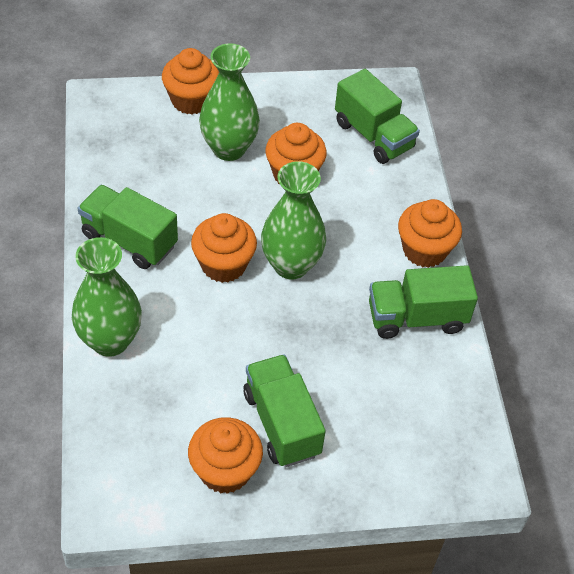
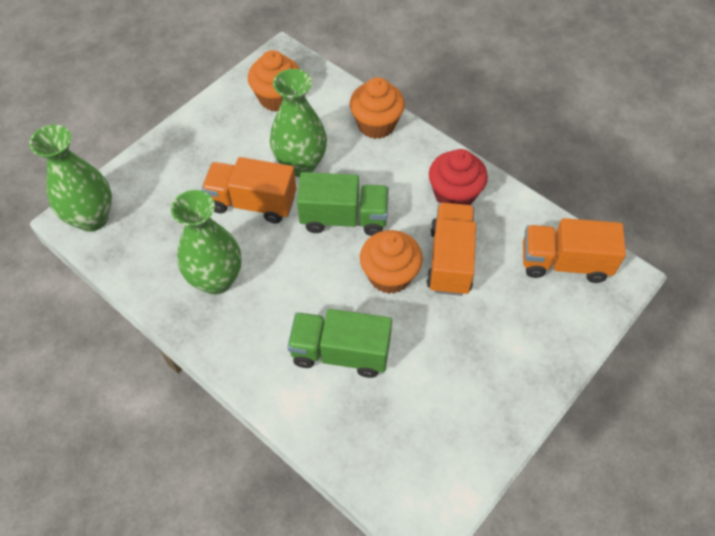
green truck: [78,185,178,269] [244,354,326,467] [335,69,420,164] [369,265,478,339] = 4 -> [287,309,392,378] [297,172,389,236] = 2
orange cupcake: [162,48,219,114] [188,417,263,494] [191,213,257,283] [265,123,327,184] [398,199,462,268] = 5 -> [248,50,300,112] [350,77,405,139] [360,230,423,294] = 3
orange truck: none = 0 -> [201,157,296,224] [427,203,476,296] [523,218,626,283] = 3
red cupcake: none = 0 -> [429,149,488,205] = 1

